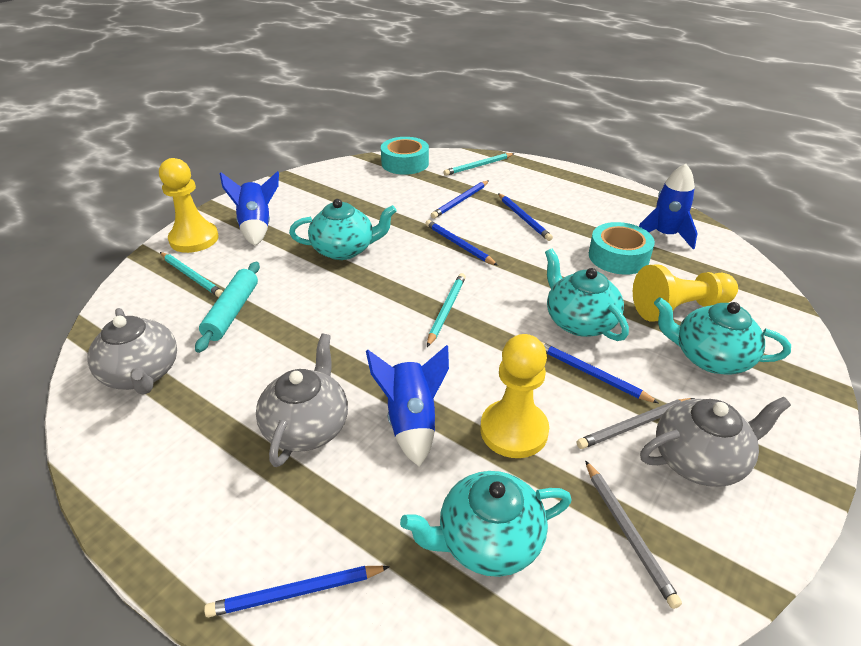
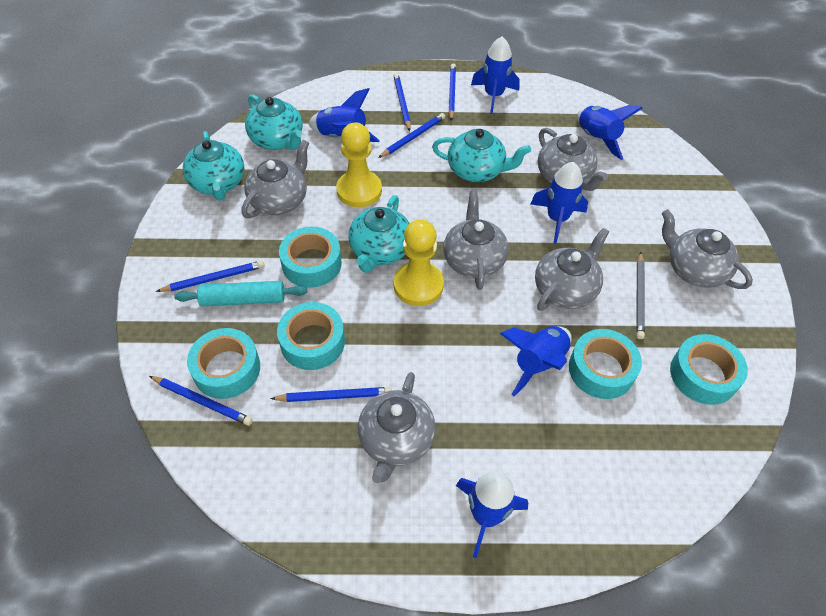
blue pencil: [204,566,390,617] [425,220,498,266] [431,181,489,219] [498,193,553,241] [541,341,659,403] = 5 -> [149,376,253,426] [156,260,265,292] [270,387,392,402] [378,113,445,158] [393,73,411,131] [448,64,456,120] = 6
blue rocket: [220,171,279,246] [366,345,449,467] [639,164,698,250] = 3 -> [308,88,380,142] [456,472,528,558] [471,37,520,114] [500,326,572,396] [531,162,588,243] [577,105,643,160] = 6
grey pencil: [577,398,694,449] [585,460,682,609] = 2 -> [636,252,645,339] = 1
grey teapot: [88,308,177,395] [256,334,348,467] [640,397,791,487] = 3 -> [242,140,309,218] [358,372,436,483] [443,191,509,290] [535,228,609,311] [538,128,608,191] [662,209,753,289] = 6
turquoise pencil: [160,252,223,297] [427,273,466,347] [443,153,515,176] = 3 -> none = 0
turquoise tape: [381,137,429,175] [589,222,655,275] = 2 -> [187,328,260,399] [277,302,345,370] [279,227,342,288] [569,329,642,399] [670,334,748,405] = 5
yellow pawn: [159,158,219,253] [480,334,549,458] [633,264,738,322] = 3 -> [336,122,382,207] [394,219,444,306] = 2

